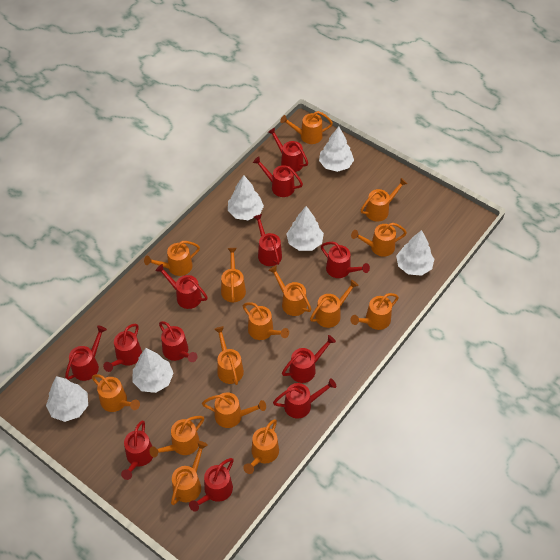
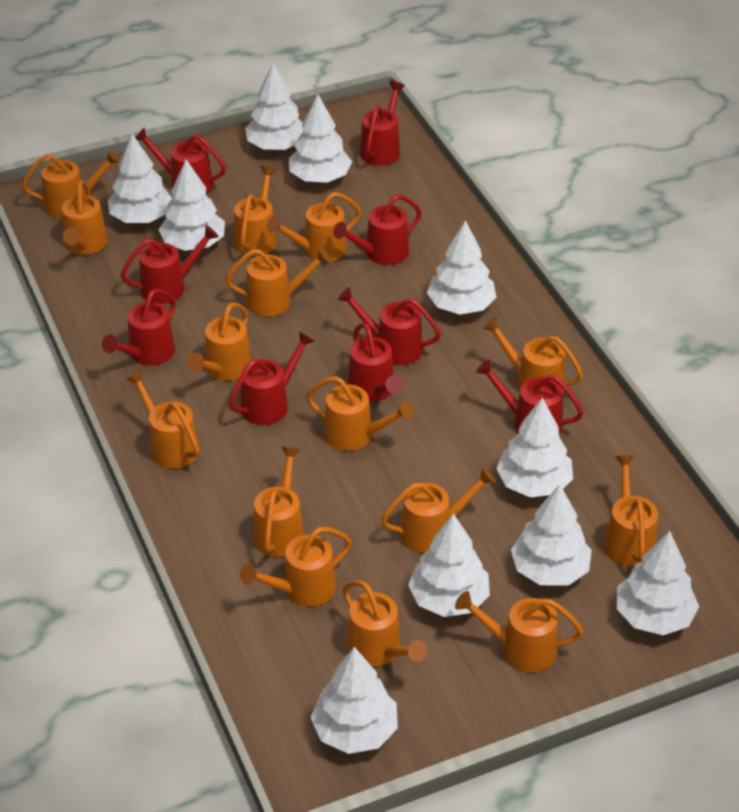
red watering can: [65,325,107,381] [103,324,142,372] [121,421,153,480] [156,264,208,309] [159,321,198,362] [189,458,234,512] [253,156,303,197] [254,214,282,266] [268,127,308,172] [273,378,336,419] [282,335,336,383] [321,242,370,278] = 12 -> [102,289,176,366] [121,225,219,304] [135,127,226,194] [229,331,314,425] [333,194,422,265] [338,287,441,365] [348,322,404,402] [360,81,405,166] [476,359,584,435] = 9
white tree: [46,376,88,422] [132,348,174,393] [228,175,264,220] [286,206,324,251] [319,126,354,172] [396,230,434,276] = 6 -> [108,134,172,223] [158,159,225,251] [245,63,303,150] [289,95,352,183] [310,647,398,754] [408,513,490,617] [427,220,496,315] [496,398,573,498] [511,484,592,585] [616,531,699,635] = 10

